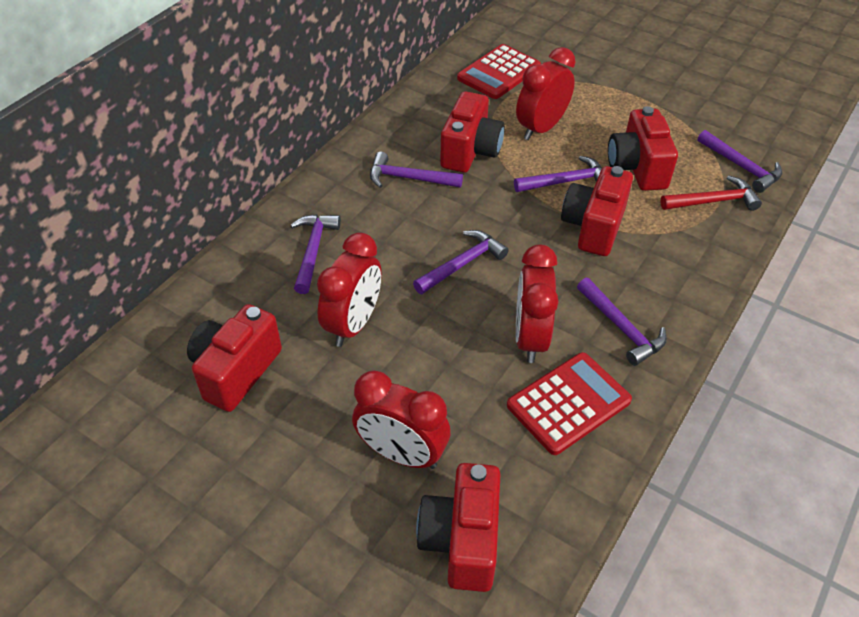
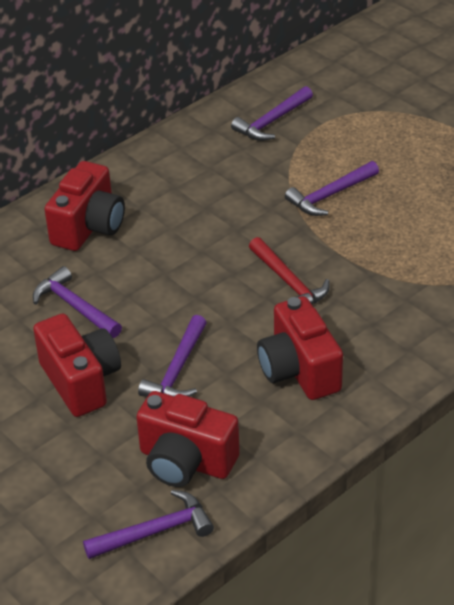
purple hammer: [291,214,341,294] [370,152,463,188] [413,230,509,294] [514,156,602,192] [577,278,667,366] [698,130,782,193] = 6 -> [33,266,122,338] [83,490,214,559] [138,315,207,397] [231,86,313,141] [285,161,379,216] = 5
red calculator: [457,44,541,99] [507,352,632,455] = 2 -> none = 0
red camera: [187,304,282,412] [416,463,501,592] [440,91,505,173] [561,166,633,256] [608,106,678,191] = 5 -> [33,314,121,417] [44,161,125,251] [136,391,240,487] [257,296,343,400] = 4
red clock: [317,232,381,347] [352,370,450,469] [516,47,576,140] [516,245,558,363] = 4 -> none = 0

